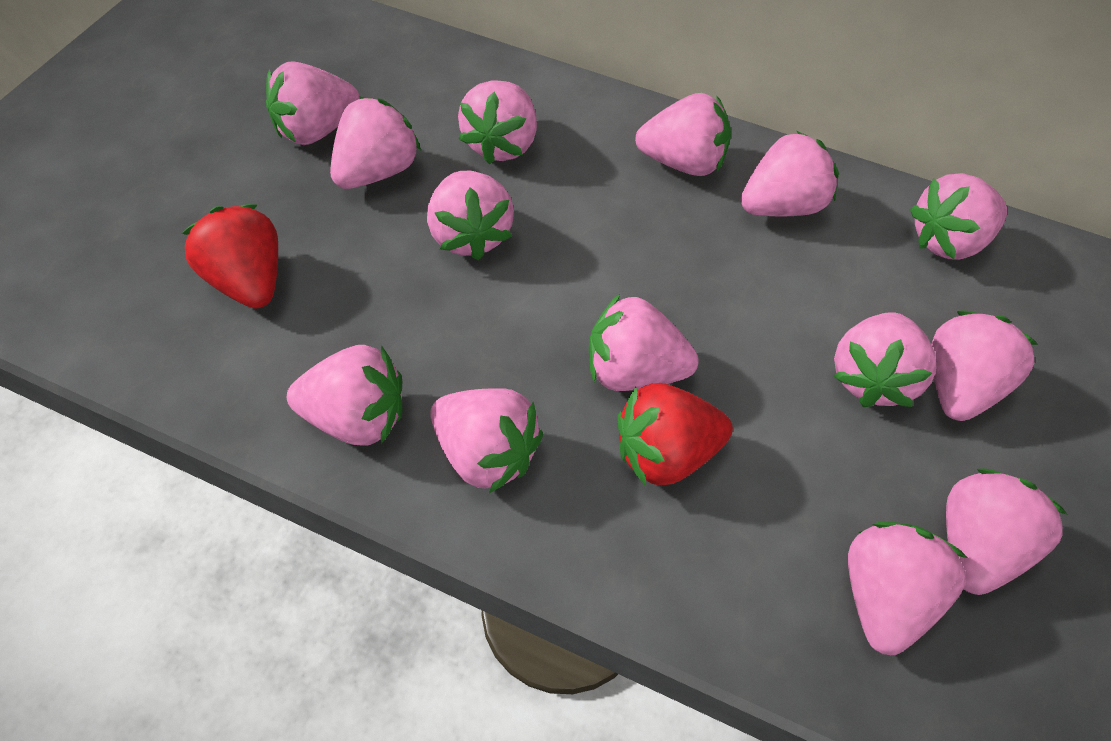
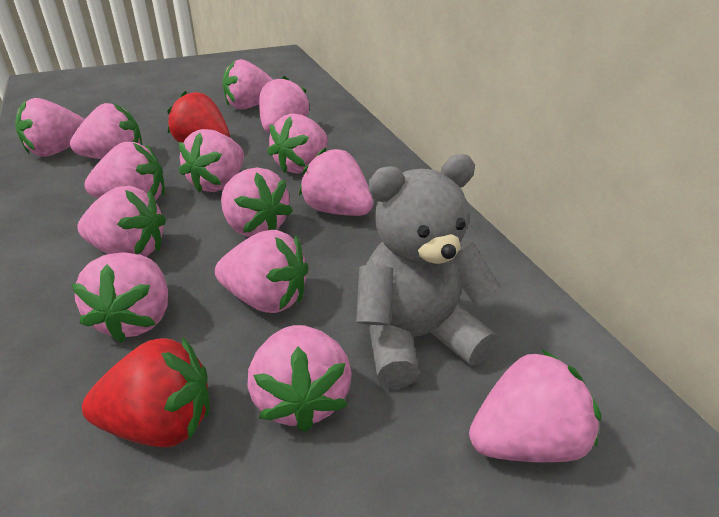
grey teddy bear: none = 0 -> [356,154,500,388] = 1

